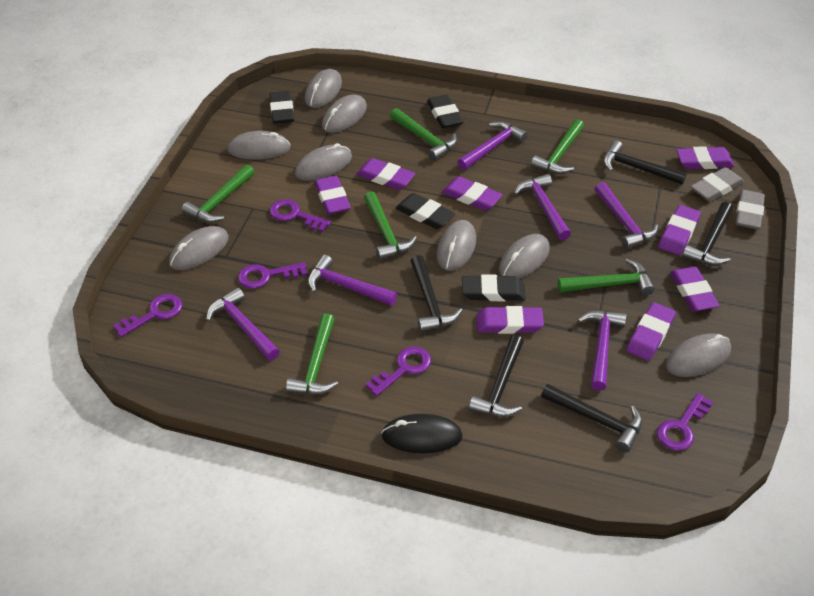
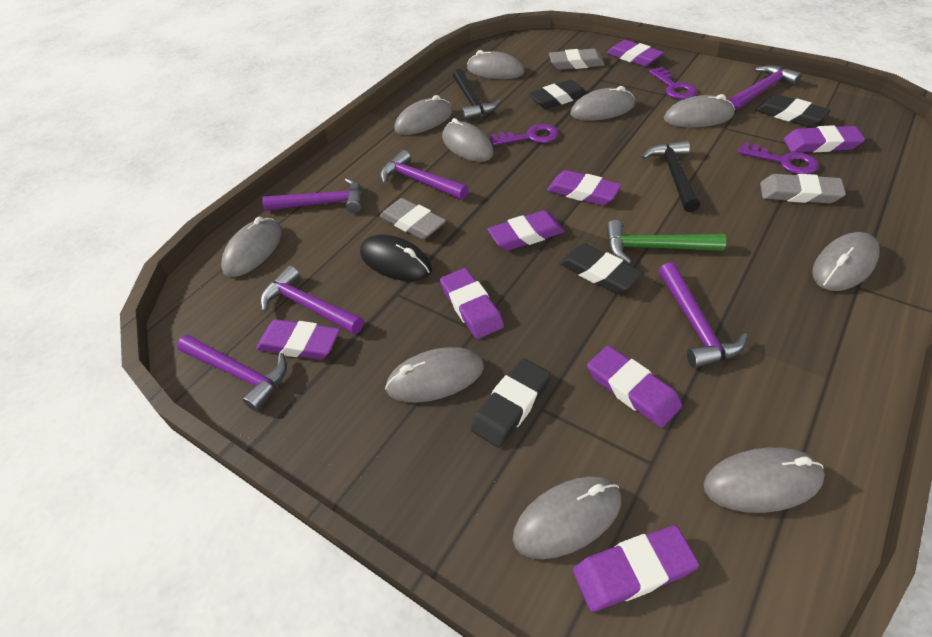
black hammer: [410,255,462,332] [469,335,524,417] [541,384,642,452] [603,140,687,185] [682,202,733,266] = 5 -> [453,69,501,121] [642,140,700,212] = 2
green hammer: [182,164,254,223] [286,313,338,395] [364,191,417,260] [390,108,457,161] [531,119,584,174] [558,259,655,295] = 6 -> [606,220,726,264] = 1
grey eraser: [691,167,744,202] [735,190,765,230] = 2 -> [380,198,446,240] [549,49,605,70] [760,174,846,203] = 3
grey mouse: [169,226,229,270] [227,131,291,159] [295,143,352,180] [305,69,342,108] [322,95,367,133] [437,220,476,271] [499,234,550,279] [666,333,731,377] = 8 -> [221,217,282,277] [385,347,484,403] [394,95,452,135] [442,118,494,162] [467,50,524,79] [513,477,621,559] [570,86,635,121] [664,94,735,128] [704,447,825,513] [812,232,880,291] = 10
purple key: [113,294,182,337] [238,262,307,289] [270,199,331,232] [365,346,431,396] [657,393,713,451] = 5 -> [491,124,559,146] [649,67,697,99] [738,142,818,174] = 3

